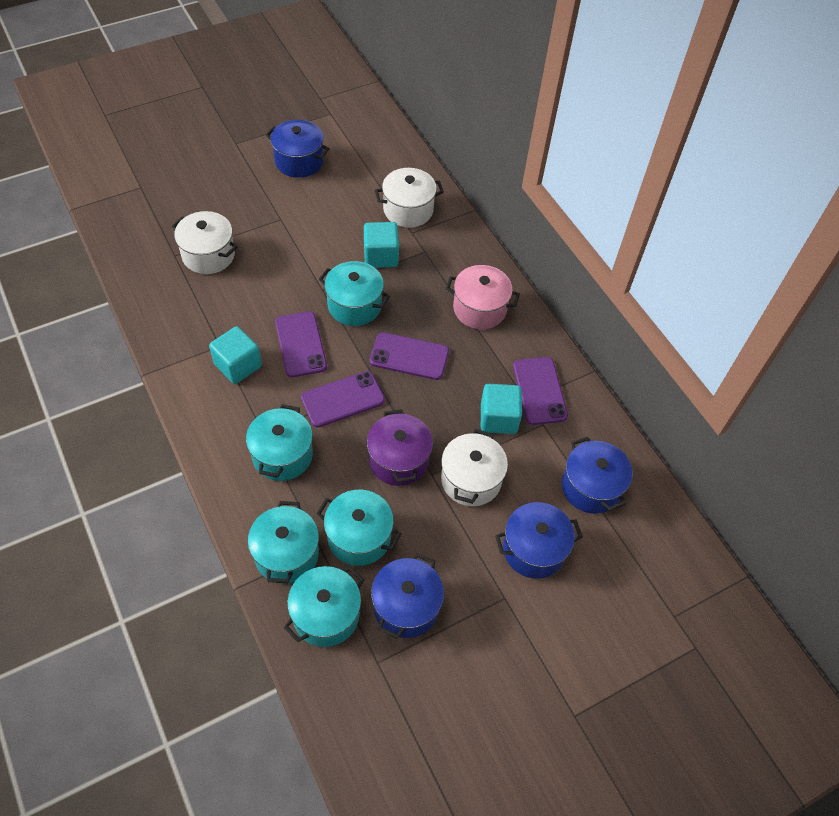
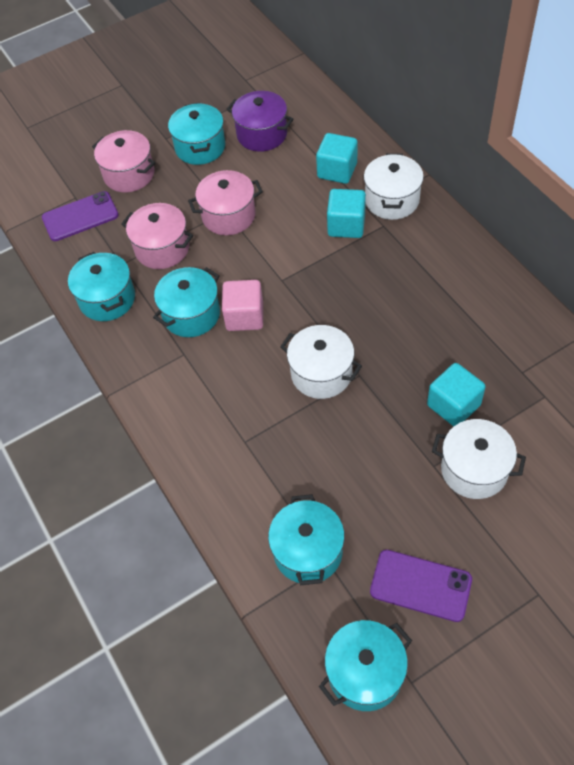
blue pot: [265,120,330,178] [371,553,444,639] [495,502,583,579] [562,437,632,514] = 4 -> none = 0
pink cube: none = 0 -> [222,280,263,331] = 1
pink pot: [446,265,520,329] = 1 -> [92,130,155,193] [121,203,193,269] [188,170,263,235] = 3
purple phone: [275,311,327,377] [301,371,385,427] [370,332,449,380] [513,357,568,425] = 4 -> [42,191,119,241] [370,550,472,622] = 2

